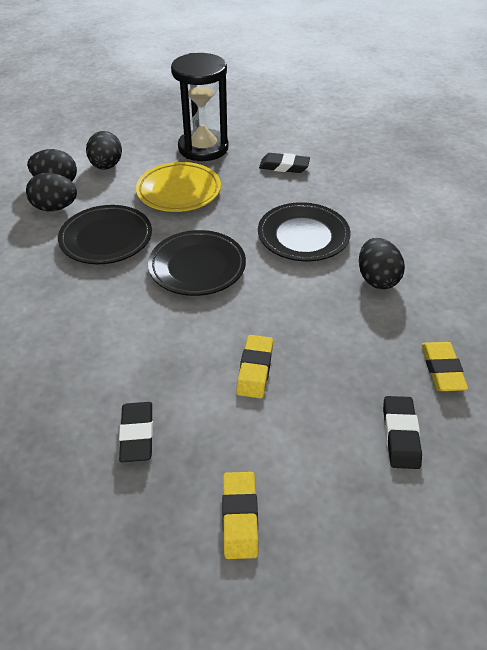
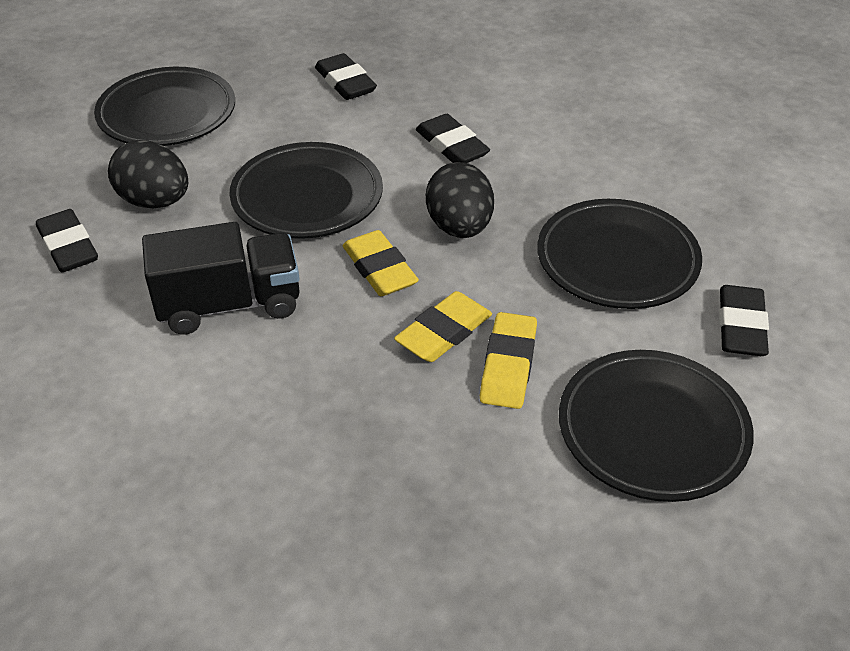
black egg: [26,173,77,211] [27,149,77,182] [86,131,122,170] [359,238,405,289] = 4 -> [108,140,188,208] [426,162,494,238] = 2
black eraser: [119,402,153,462] [259,153,310,173] [383,396,422,469] = 3 -> [36,209,98,272] [315,53,377,100] [416,114,490,163] [719,285,769,356] = 4
black hourglass: [171,53,228,161] = 1 -> none = 0
black plate: [58,205,152,264] [148,230,246,296] [258,202,351,261] = 3 -> [94,67,235,146] [229,142,383,239] [537,199,702,309] [559,350,754,502] = 4
black truck: none = 0 -> [142,222,300,335] = 1
yellow plate: [136,162,221,212] = 1 -> none = 0

